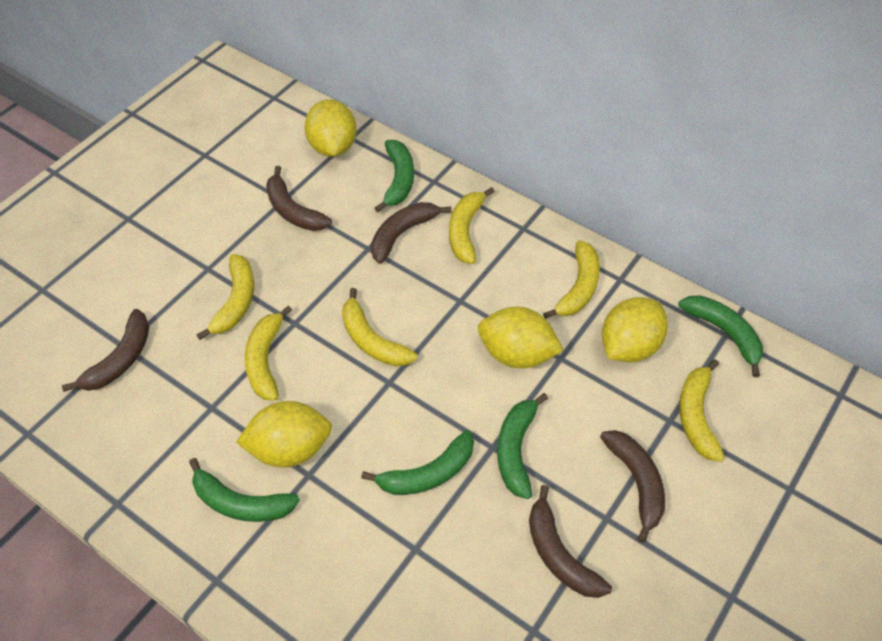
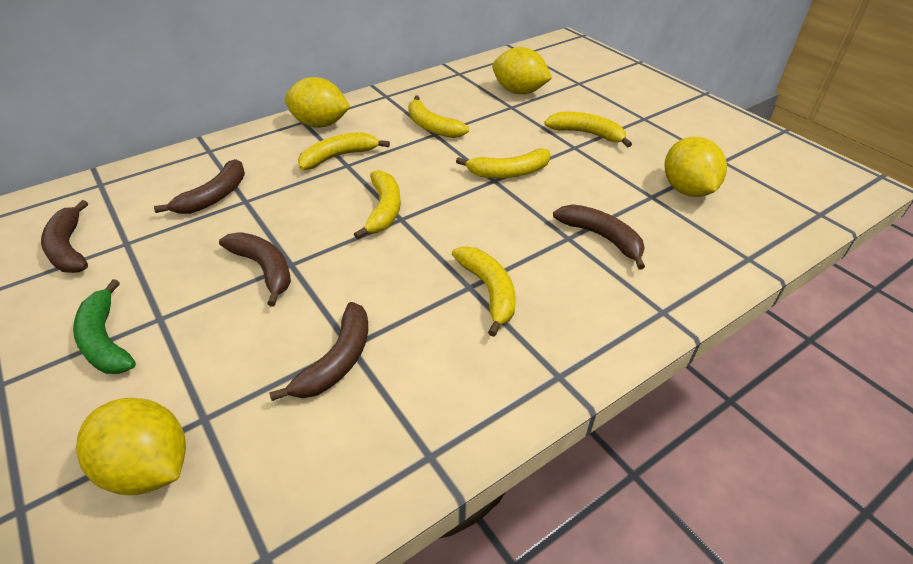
green banana: [189,458,300,522] [361,430,474,495] [375,140,414,212] [497,393,548,499] [678,295,763,377] = 5 -> [73,279,136,374] = 1

